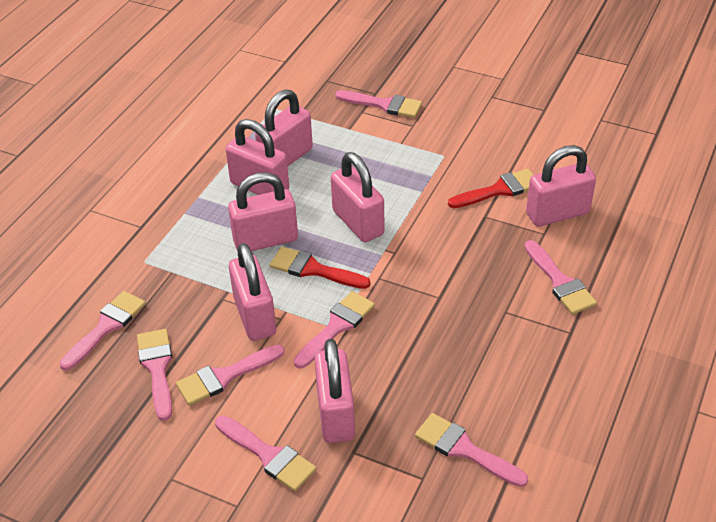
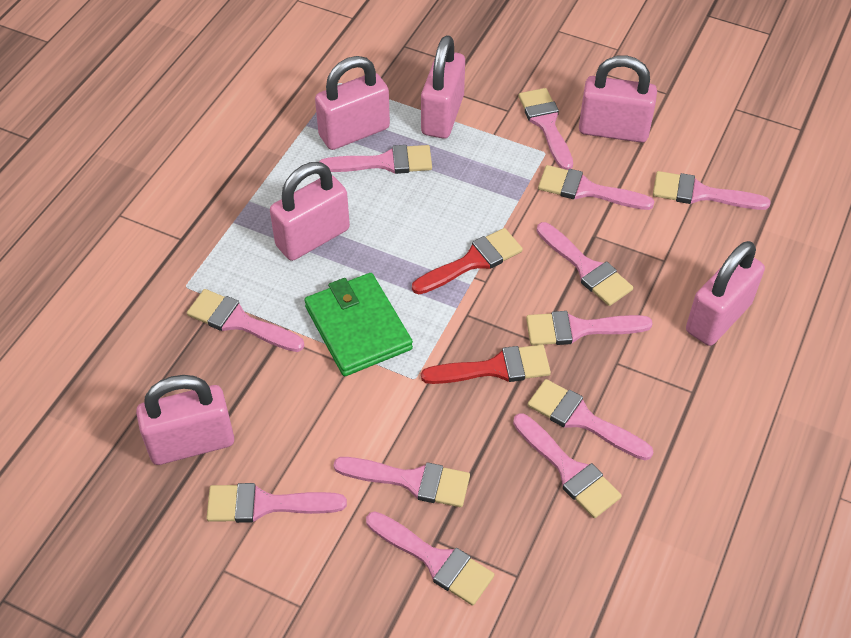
green wallet: none = 0 -> [305,273,413,376] = 1
pink brush: [60,291,146,371] [137,329,172,421] [176,345,284,406] [215,415,316,491] [294,291,375,369] [335,90,422,118] [415,413,528,487] [524,240,597,315] = 8 -> [187,289,304,352] [206,483,347,523] [319,145,432,174] [334,457,470,507] [366,511,494,606] [513,413,622,518] [518,88,573,170] [526,311,653,345] [528,379,654,460] [537,222,633,306] [538,165,655,210] [653,171,771,210] = 12
pink padlock: [226,119,289,195] [228,172,298,251] [229,243,276,341] [255,90,313,167] [314,339,355,443] [331,152,384,242] [526,145,596,227] = 7 -> [136,375,234,465] [270,162,350,261] [315,56,390,150] [421,35,465,139] [579,55,657,143] [686,241,765,346] = 6

